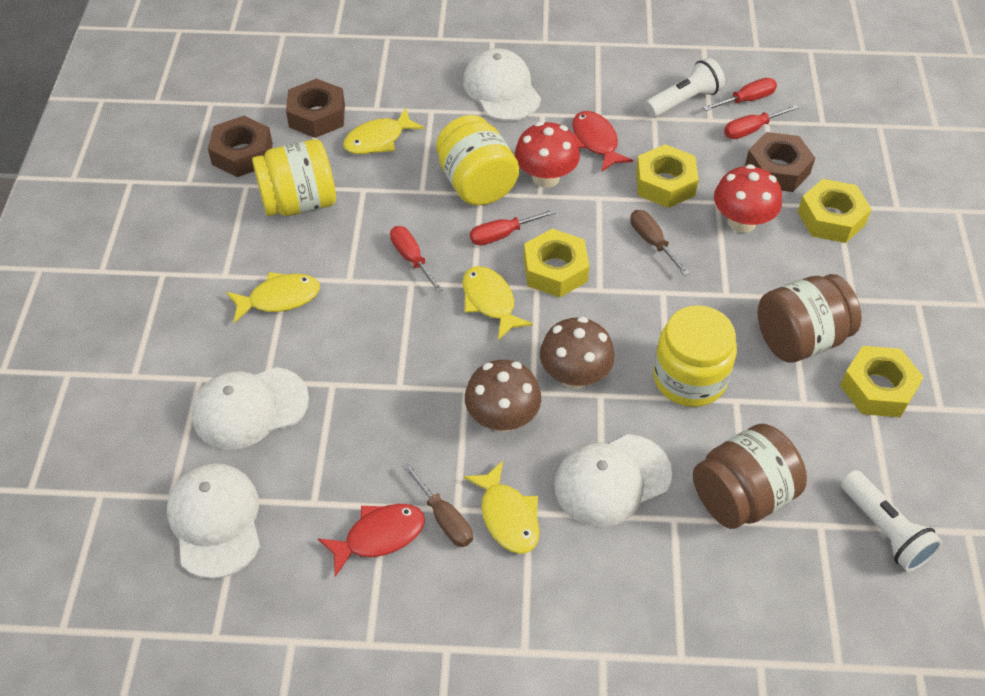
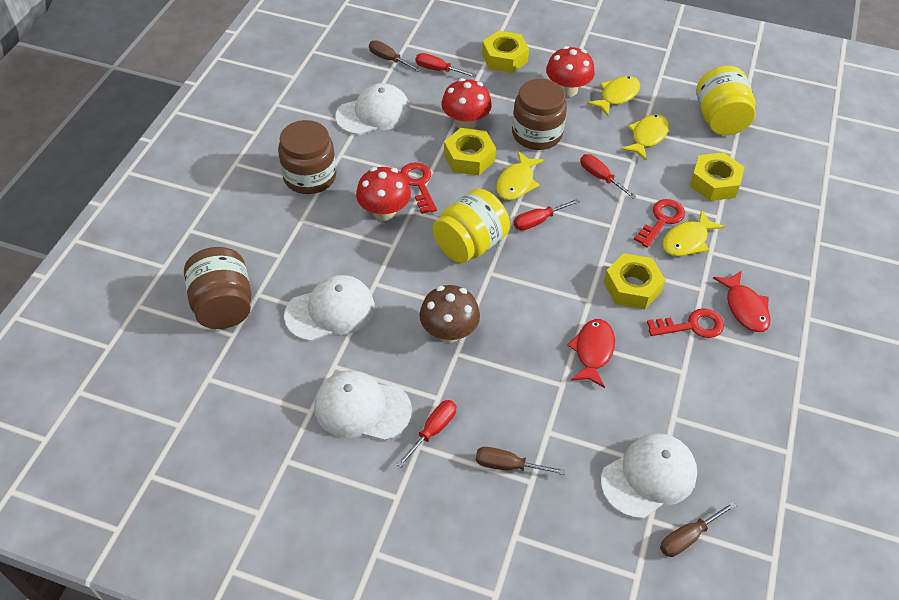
brown jar: [693,424,807,529] [758,274,862,363] = 2 -> [184,247,252,329] [278,120,336,194] [512,79,567,150] = 3
brown mushroom: [465,360,541,432] [540,317,615,389] = 2 -> [419,285,480,343] = 1
brown nut: [208,116,273,177] [286,79,345,138] [745,132,815,192] = 3 -> none = 0
brown screwdriver: [403,463,473,547] [630,210,690,276] = 2 -> [369,40,421,72] [476,447,565,475] [660,501,736,557] = 3
red key: none = 0 -> [400,162,437,214] [634,199,685,248] [647,308,724,338] = 3
red mushroom: [515,122,580,188] [714,164,782,233] = 2 -> [356,167,411,221] [442,78,492,129] [546,46,595,97] = 3
white flashlight: [644,58,725,118] [841,470,943,572] = 2 -> none = 0
yellow jar: [252,139,336,216] [436,115,520,205] [653,305,737,407] = 3 -> [433,189,510,263] [696,66,755,135] = 2

